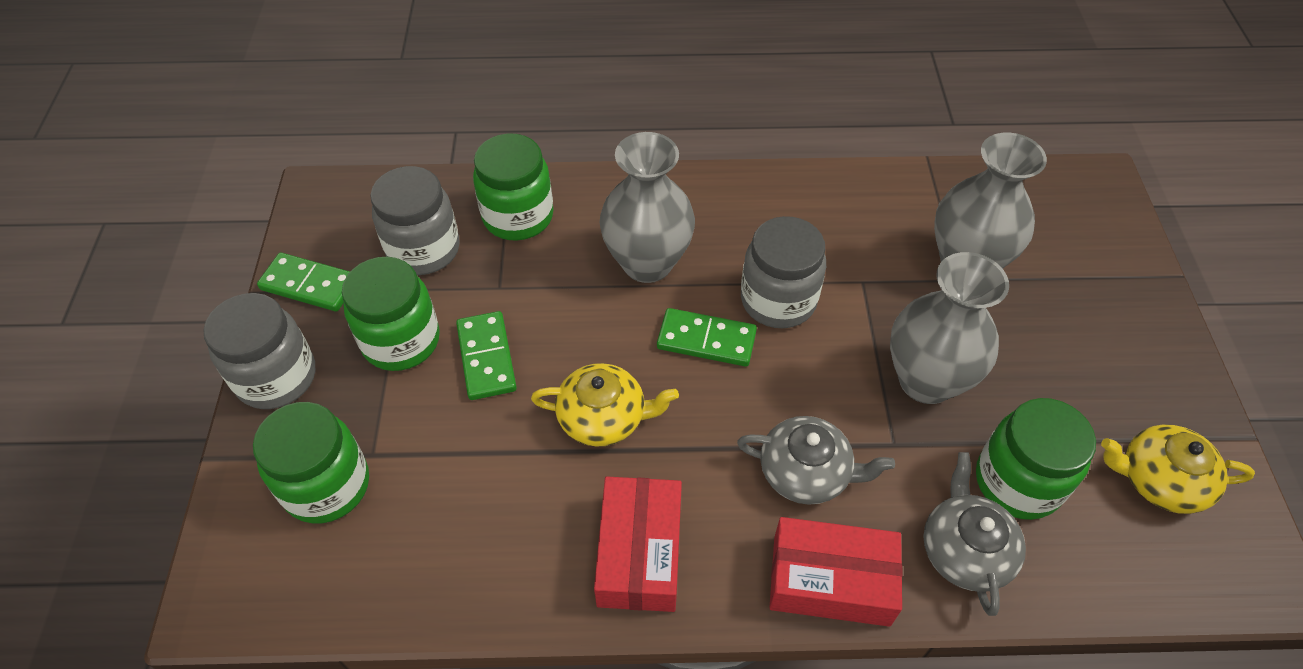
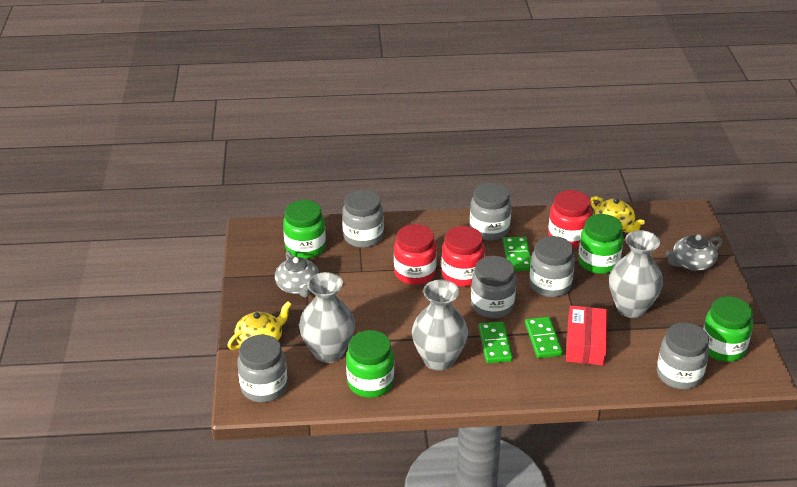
grey jar: [204,293,315,409] [370,166,460,275] [741,216,826,328] = 3 -> [237,335,287,403] [342,190,384,248] [470,183,511,241] [471,256,516,318] [529,236,575,297] [657,322,709,389] = 6
red box: [594,476,682,612] [769,517,902,627] = 2 -> [566,306,607,365] = 1
red jar: none = 0 -> [394,224,437,285] [441,226,485,287] [548,190,592,248] = 3

